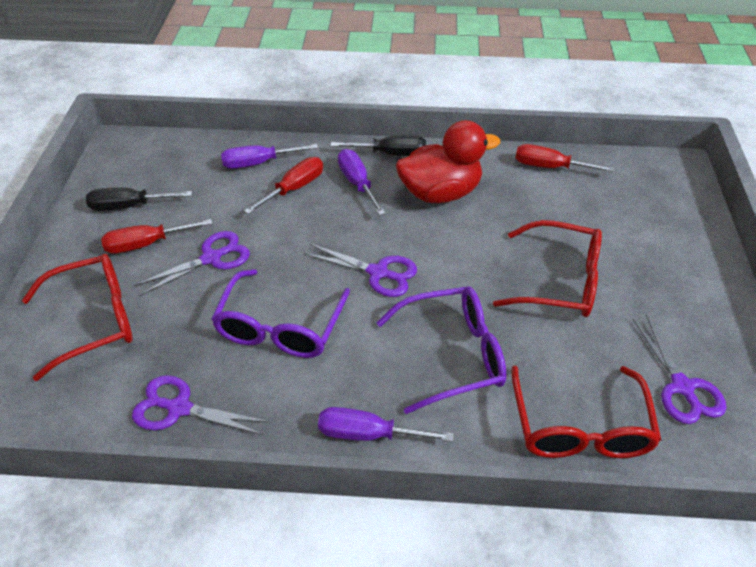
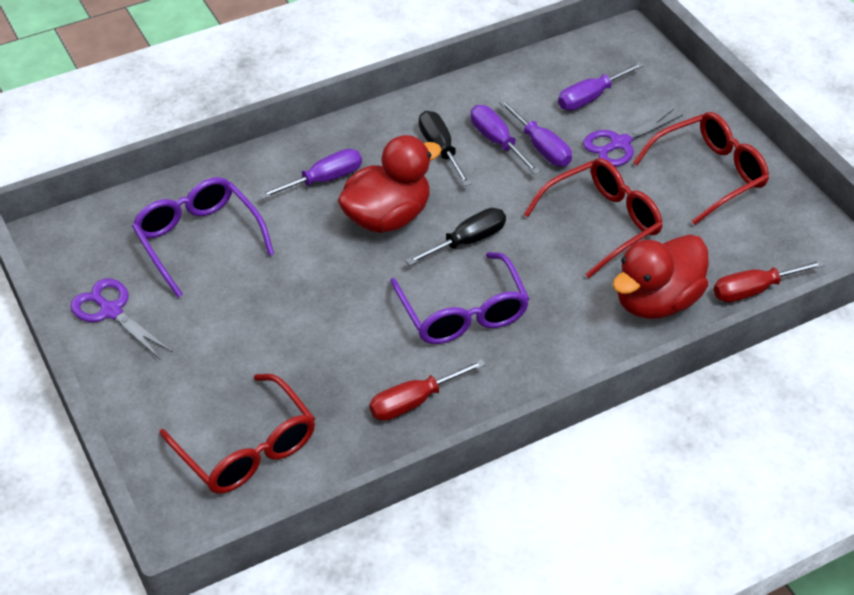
purple scissors: [132,375,269,435] [134,231,250,296] [304,244,417,297] [633,314,726,424] = 4 -> [70,278,173,360] [583,109,683,167] = 2
purple screwdriver: [221,144,318,169] [318,407,454,442] [338,149,386,216] = 3 -> [259,149,362,199] [471,105,540,174] [499,100,572,166] [558,62,644,110] = 4
red duck: [396,120,500,203] = 1 -> [338,135,442,233] [612,235,709,319] = 2
red screwdriver: [101,219,213,254] [244,157,323,214] [516,144,615,172] = 3 -> [369,359,486,421] [714,260,825,302] = 2

